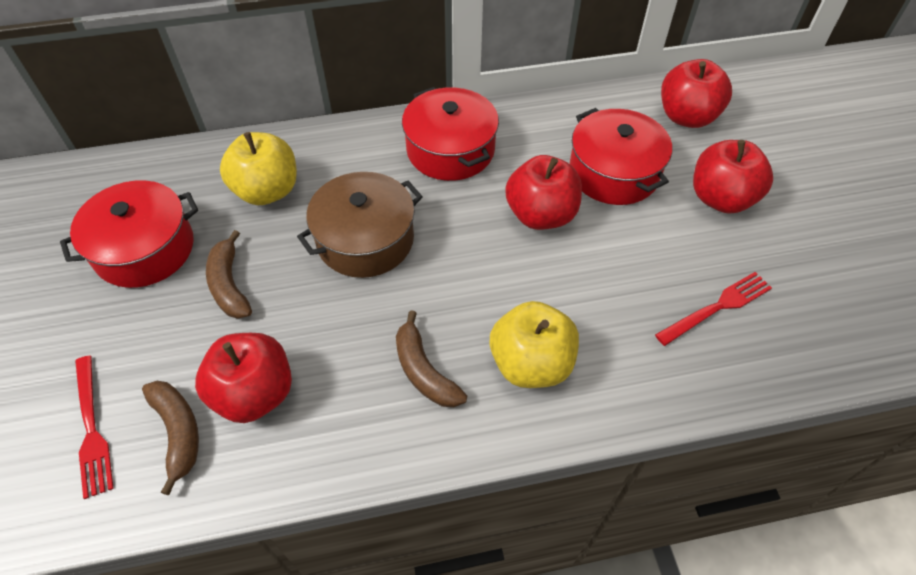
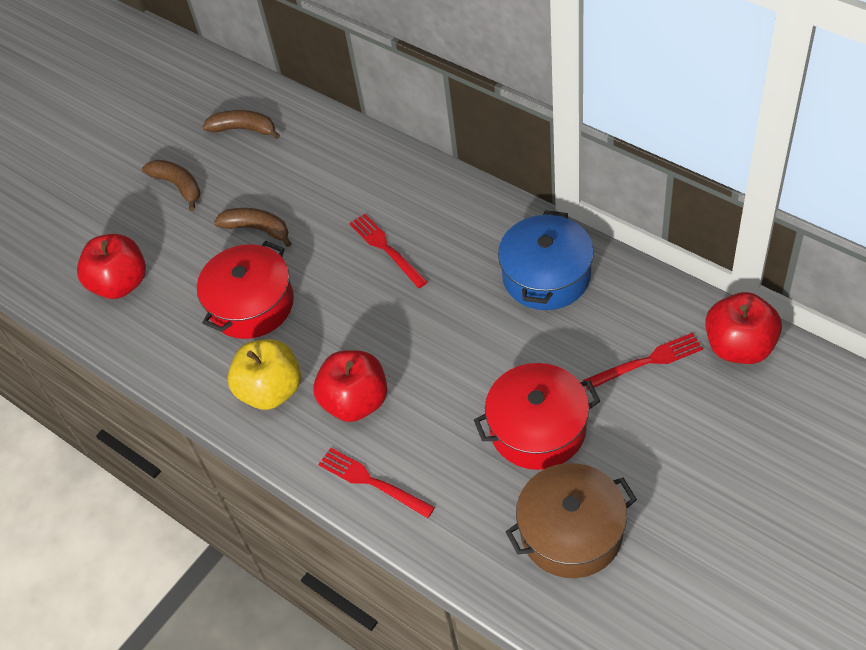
blue pot: none = 0 -> [498,210,594,310] = 1
red apple: [195,333,292,423] [505,155,582,230] [661,59,732,128] [693,140,773,213] = 4 -> [77,234,146,299] [313,350,387,422] [705,292,782,364] = 3
red fork: [75,356,114,499] [655,272,772,346] = 2 -> [318,448,435,518] [349,214,428,288] [583,333,703,390] = 3
red pot: [60,180,198,288] [402,87,499,181] [570,108,672,205] = 3 -> [197,241,294,339] [474,363,600,470] = 2
yellow apple: [220,132,297,205] [490,301,579,388] = 2 -> [228,339,301,410] = 1

